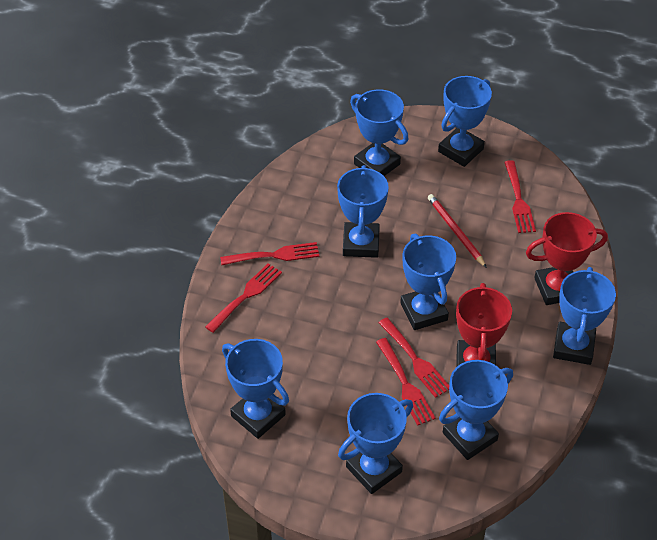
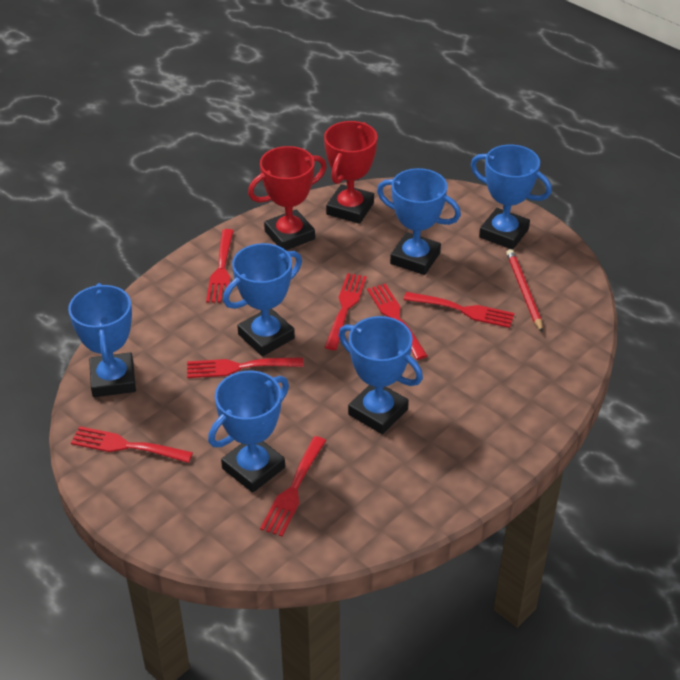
blue trophy: [222,339,289,439] [337,165,389,258] [338,393,413,494] [350,89,408,176] [400,233,456,330] [438,76,492,167] [439,360,513,460] [553,267,616,365] = 8 -> [68,283,136,397] [208,371,289,493] [223,243,302,356] [339,316,423,434] [377,168,461,275] [471,145,552,250] = 6
red fork: [205,263,282,333] [220,242,319,265] [376,338,436,426] [379,318,449,398] [504,160,536,233] = 5 -> [71,426,193,463] [187,357,304,378] [206,229,234,303] [260,436,326,536] [325,273,367,350] [367,284,428,360] [403,292,515,328] = 7

